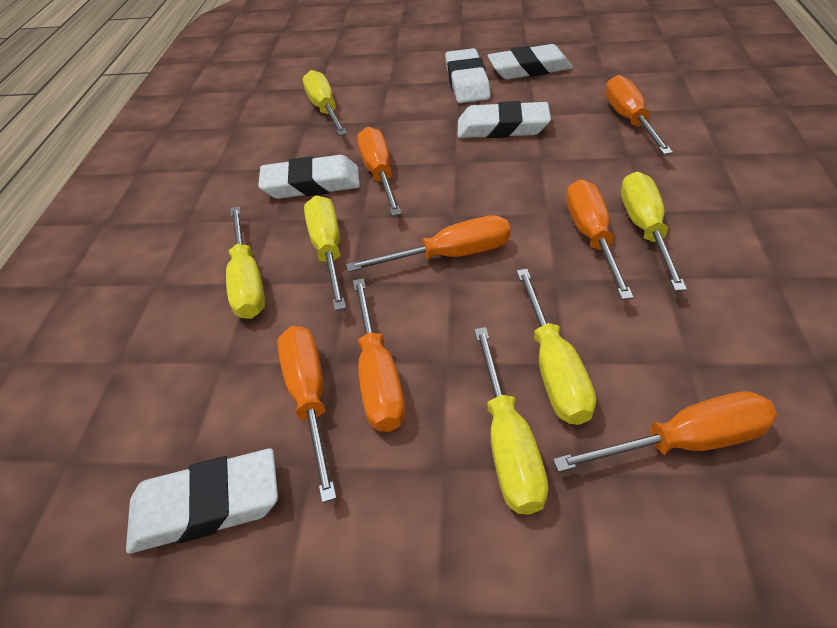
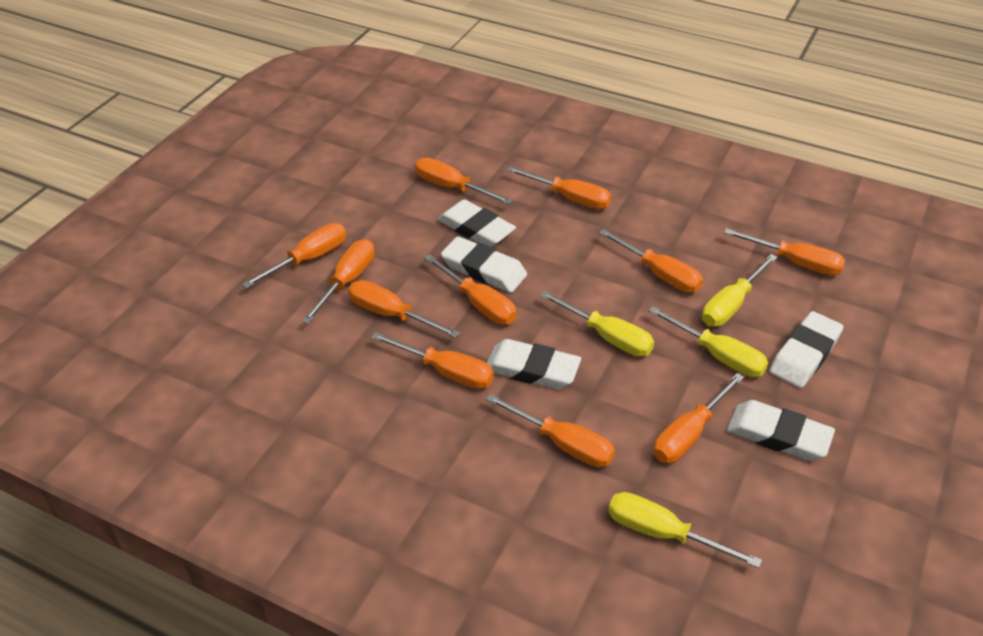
orange screwdriver: [277,326,337,503] [346,215,510,272] [353,278,405,432] [357,127,402,216] [553,391,777,472] [566,180,634,300] [605,75,673,155] = 7 -> [242,223,346,289] [302,239,375,324] [348,280,460,338] [371,332,494,389] [415,158,513,204] [424,254,517,325] [486,394,615,467] [506,166,611,209] [599,229,703,293] [654,373,744,463] [724,228,845,276] = 11
yellow screwdriver: [226,206,265,319] [303,70,347,136] [304,196,346,311] [474,327,548,515] [516,269,596,425] [621,172,687,291] = 6 -> [540,291,654,357] [608,492,762,568] [648,306,768,377] [702,254,778,327] = 4

